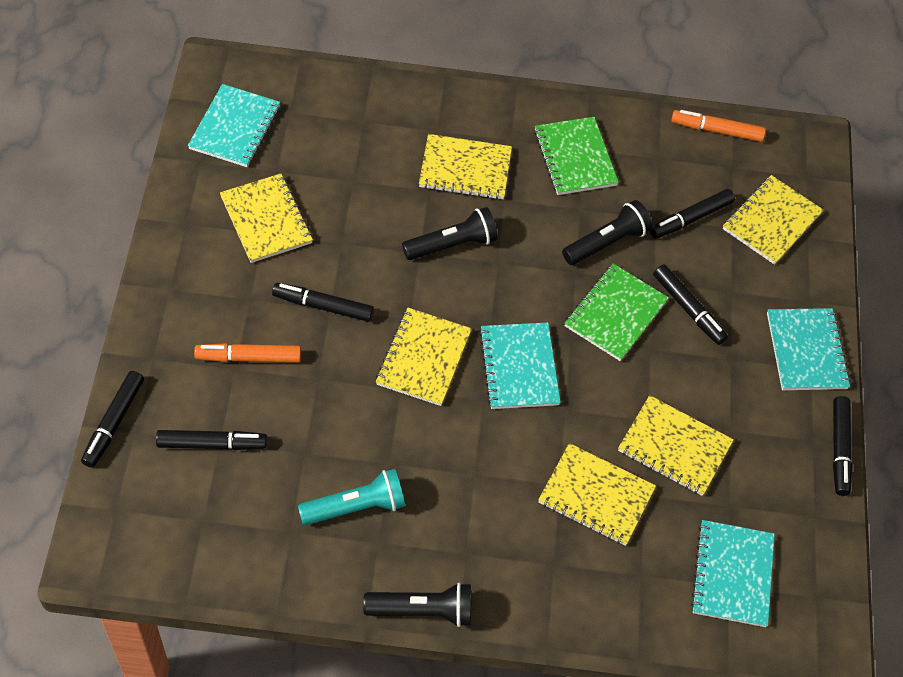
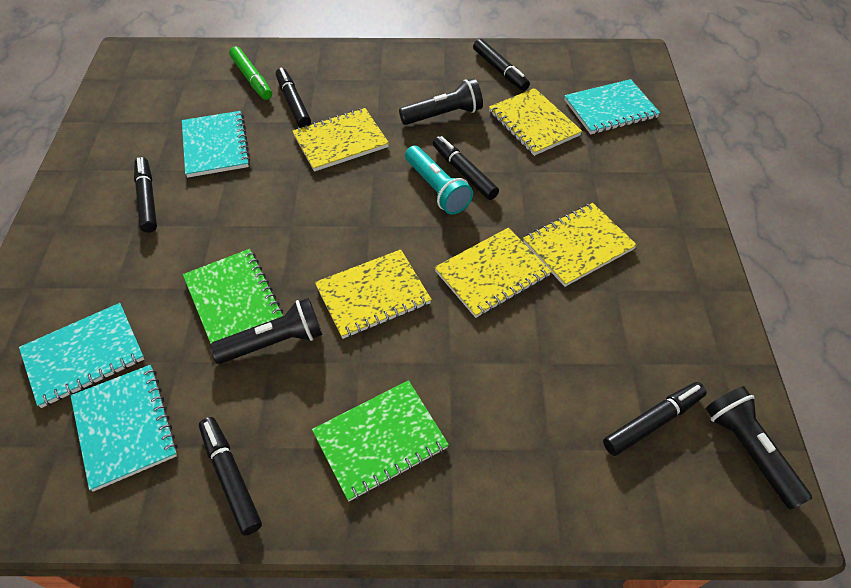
green marker: none = 0 -> [229,46,272,100] = 1
orange marker: [194,343,301,362] [671,110,766,142] = 2 -> none = 0
yellow notebook: [220,174,313,263] [376,308,472,406] [419,134,512,200] [538,443,656,546] [618,395,734,496] [723,175,823,265] = 6 -> [292,108,389,172] [315,250,432,339] [435,228,552,318] [489,88,582,156] [523,203,637,287] = 5

